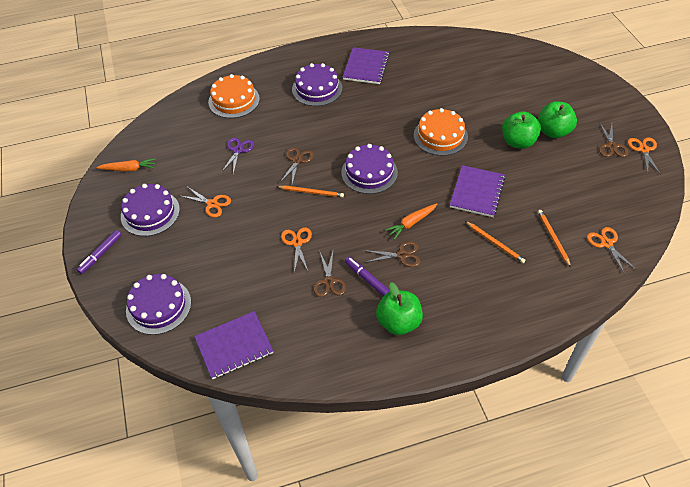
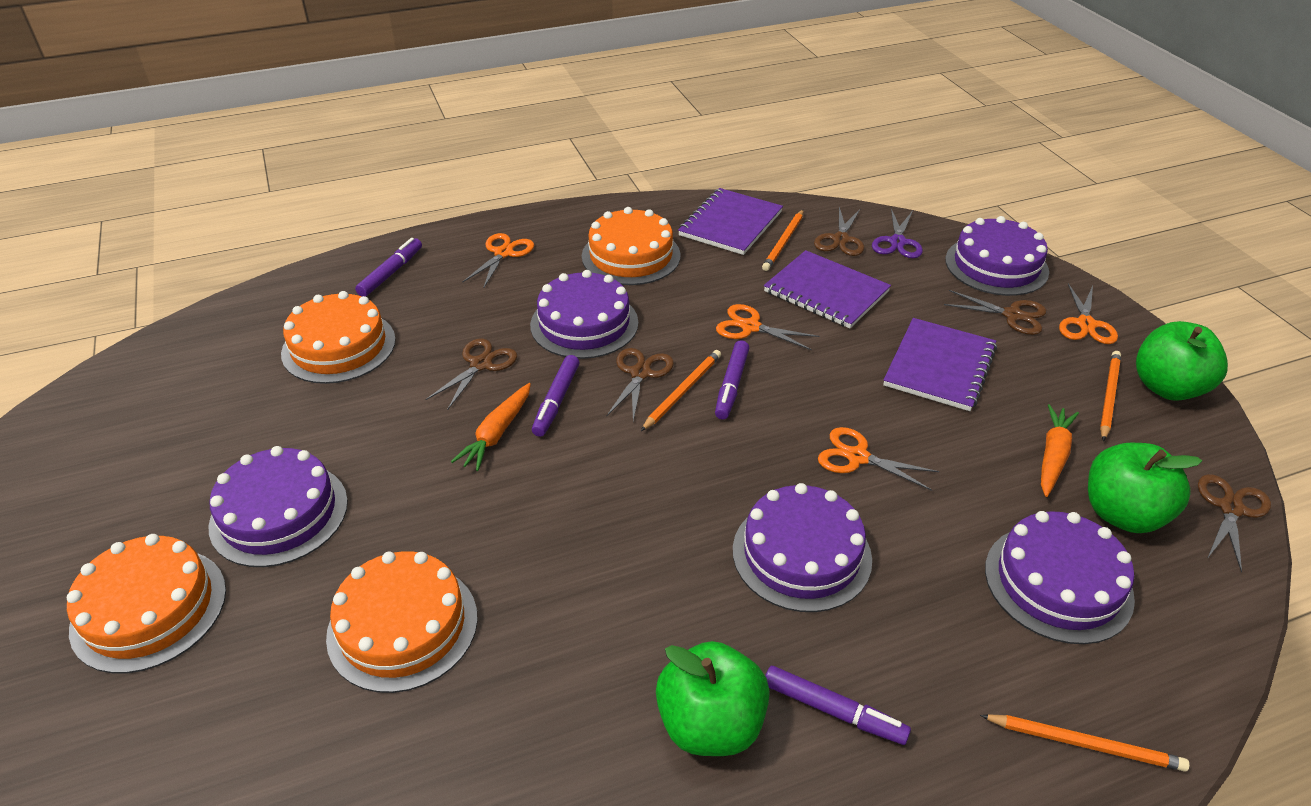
brown scissors: [280,147,314,184] [313,250,346,297] [363,241,421,267] [599,122,628,157] = 4 -> [425,339,517,411] [606,348,674,421] [814,207,864,256] [944,290,1047,335] [1198,474,1271,572] = 5
orange cake: [208,74,260,118] [414,108,468,156] = 2 -> [67,534,226,673] [281,291,396,384] [326,551,478,693] [582,207,681,285] = 4
orange pencil: [276,185,344,198] [465,221,525,263] [538,210,571,267] = 3 -> [641,350,721,431] [762,209,804,271] [980,714,1189,772] [1100,351,1121,441] = 4
purple cake: [121,184,180,236] [126,274,191,335] [292,63,342,106] [341,144,398,194] = 4 -> [208,446,348,567] [530,270,638,359] [733,483,872,612] [945,216,1049,296] [985,511,1135,644] = 5
purple marker: [77,230,122,274] [345,257,390,296] = 2 -> [355,238,422,297] [532,355,579,437] [715,340,749,419] [765,666,911,745] = 4

